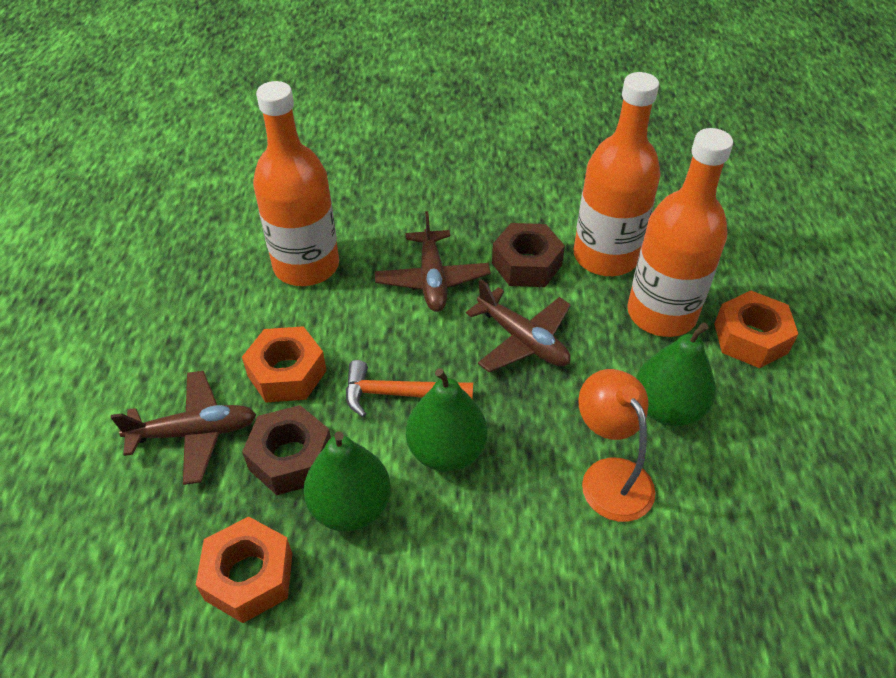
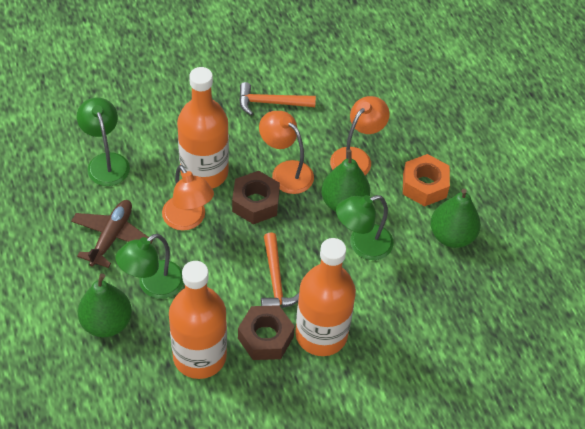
brown plane: [111,371,256,485] [375,211,491,312] [466,279,571,372] = 3 -> [71,200,153,268] = 1
green lamp: none = 0 -> [77,97,130,186] [115,234,184,299] [336,195,394,260] = 3
orange hammer: [346,360,473,417] = 1 -> [239,82,316,115] [261,232,299,308] = 2
orange lamp: [578,369,655,522] = 1 -> [162,165,214,230] [259,111,314,194] [330,96,390,175] = 3
orange nut: [196,516,292,623] [242,326,327,403] [714,291,798,368] = 3 -> [403,154,450,206] = 1

